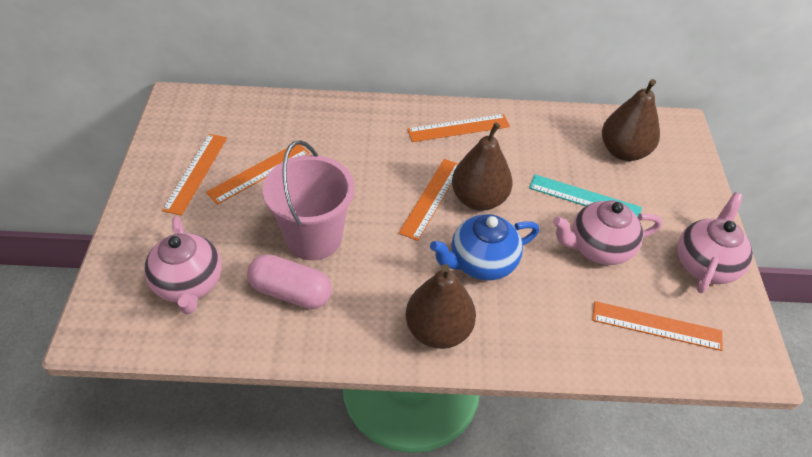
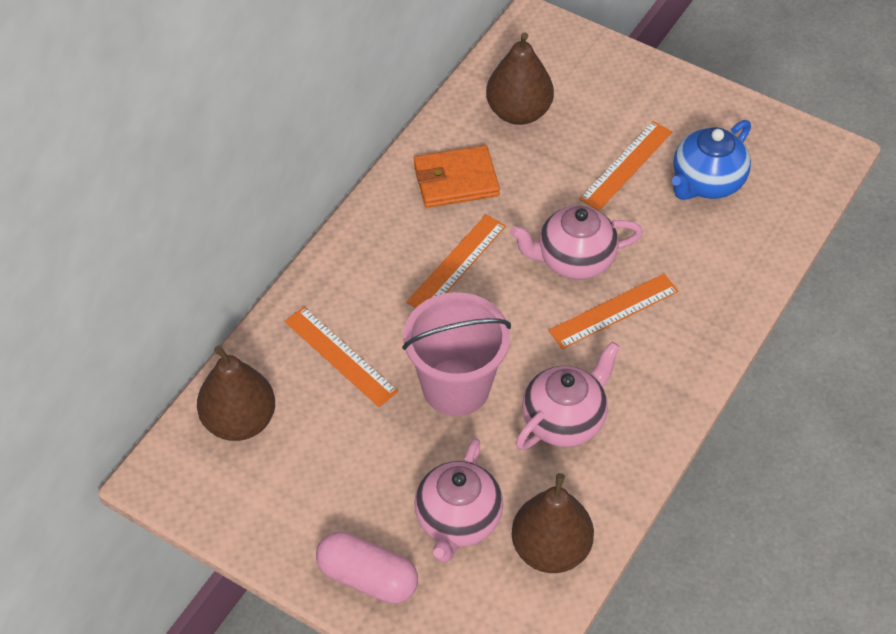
orange ruler: [162,134,227,216] [206,144,310,205] [399,159,458,241] [407,114,510,142] [592,301,723,351] = 5 -> [285,307,398,407] [406,214,506,308] [548,274,679,349] [579,121,672,211] = 4
orange wallet: none = 0 -> [414,145,500,208] = 1
turquoise ruler: [529,174,642,217] = 1 -> none = 0

